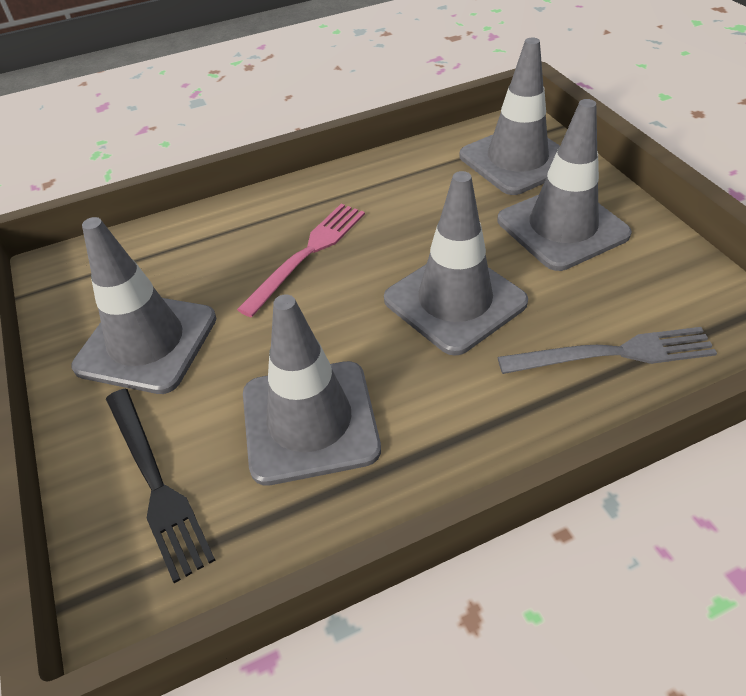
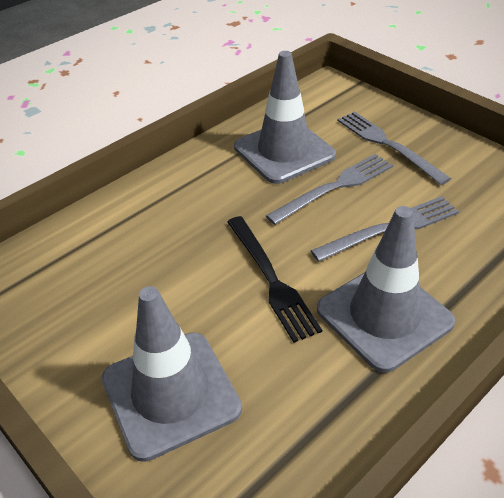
grey fork: [498,327,717,374] = 1 -> [266,154,393,225] [310,196,459,262] [337,111,451,185] = 3
grey traffic cone: [71,217,217,394] [243,294,381,486] [384,171,528,356] [459,37,560,195] [497,99,632,271] = 5 -> [102,286,242,462] [234,51,336,184] [317,206,455,373] = 3
pink fork: [237,204,365,317] = 1 -> none = 0

